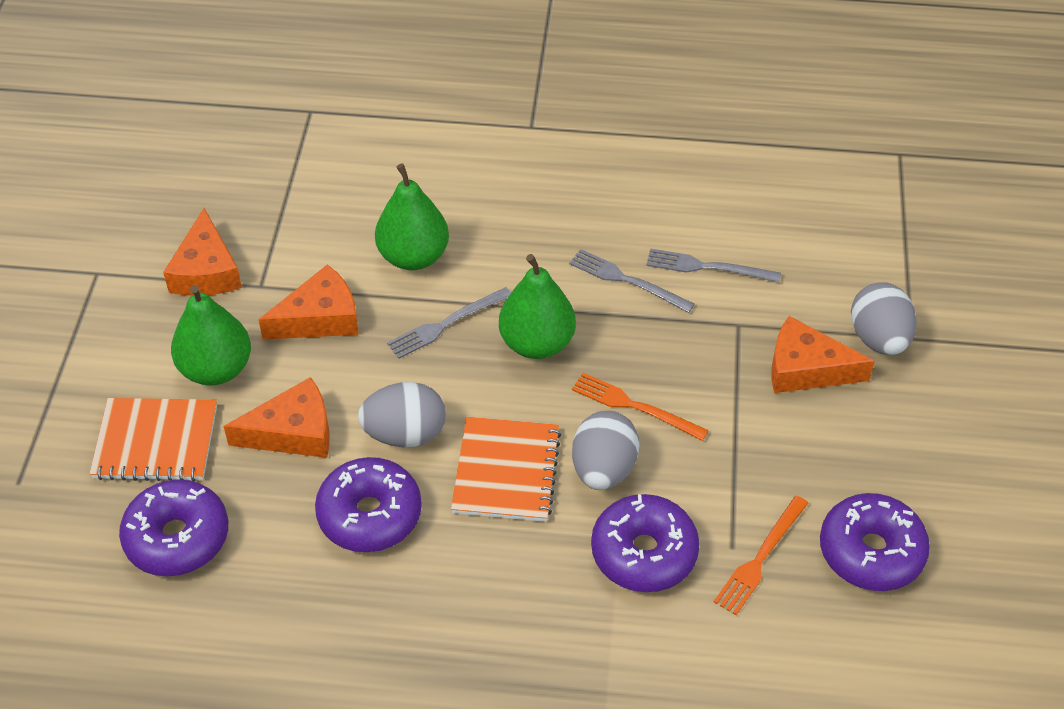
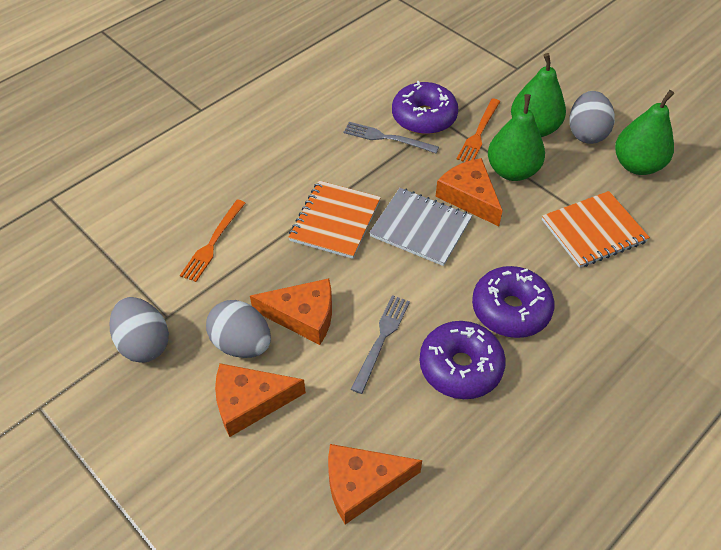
grey fork: [387,287,511,358] [569,249,695,313] [646,248,781,283] = 3 -> [344,122,439,153] [351,295,410,394] = 2
grey notebook: none = 0 -> [369,188,472,266] = 1
purple donut: [119,479,228,576] [315,457,422,552] [591,494,700,592] [820,493,930,591] = 4 -> [392,81,458,135] [419,321,506,399] [472,266,554,338] = 3

